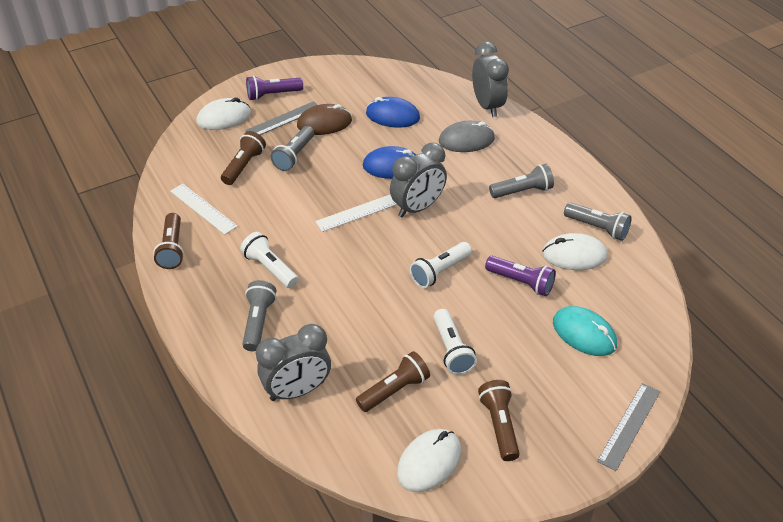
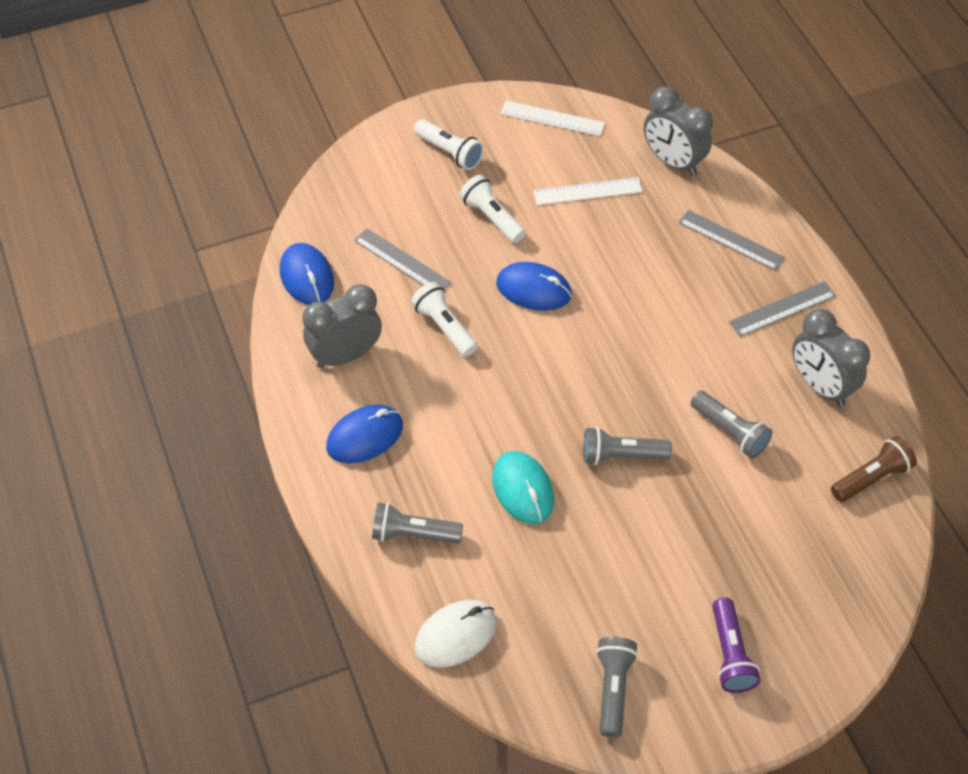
blue mouse: [363,146,416,179] [366,97,420,127] = 2 -> [280,243,334,305] [326,405,403,463] [496,262,572,311] = 3
brown flashlight: [153,213,184,269] [221,131,266,185] [356,351,430,412] [478,380,520,461] = 4 -> [831,436,917,502] = 1
brown mouse: [297,104,352,135] = 1 -> none = 0
grey mouse: [439,121,495,152] = 1 -> none = 0
grey ruler: [245,101,318,135] [597,383,660,471] = 2 -> [354,228,451,290] [679,210,785,271] [729,281,836,337] = 3
purple flashlight: [246,76,303,101] [485,256,556,296] = 2 -> [712,598,760,693] = 1
white mouse: [196,98,251,130] [397,429,461,492] [542,233,608,270] = 3 -> [415,600,497,668] = 1

